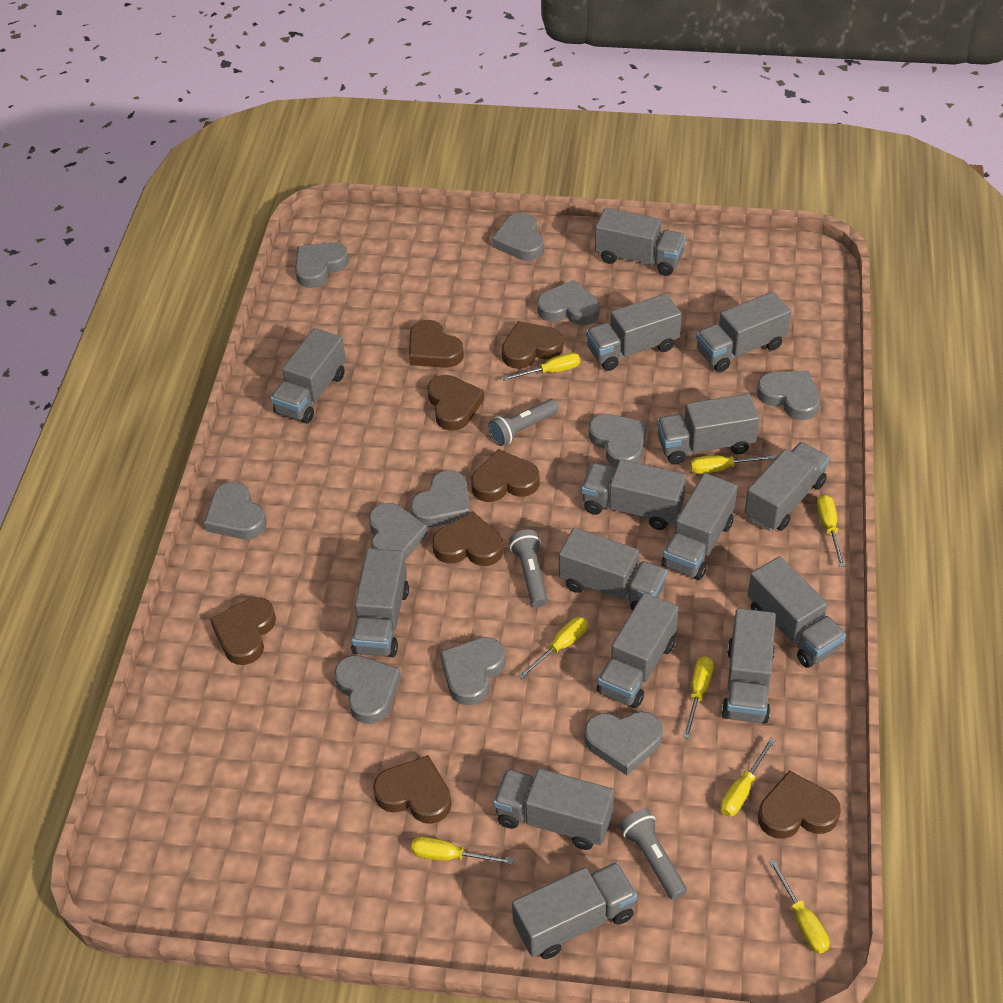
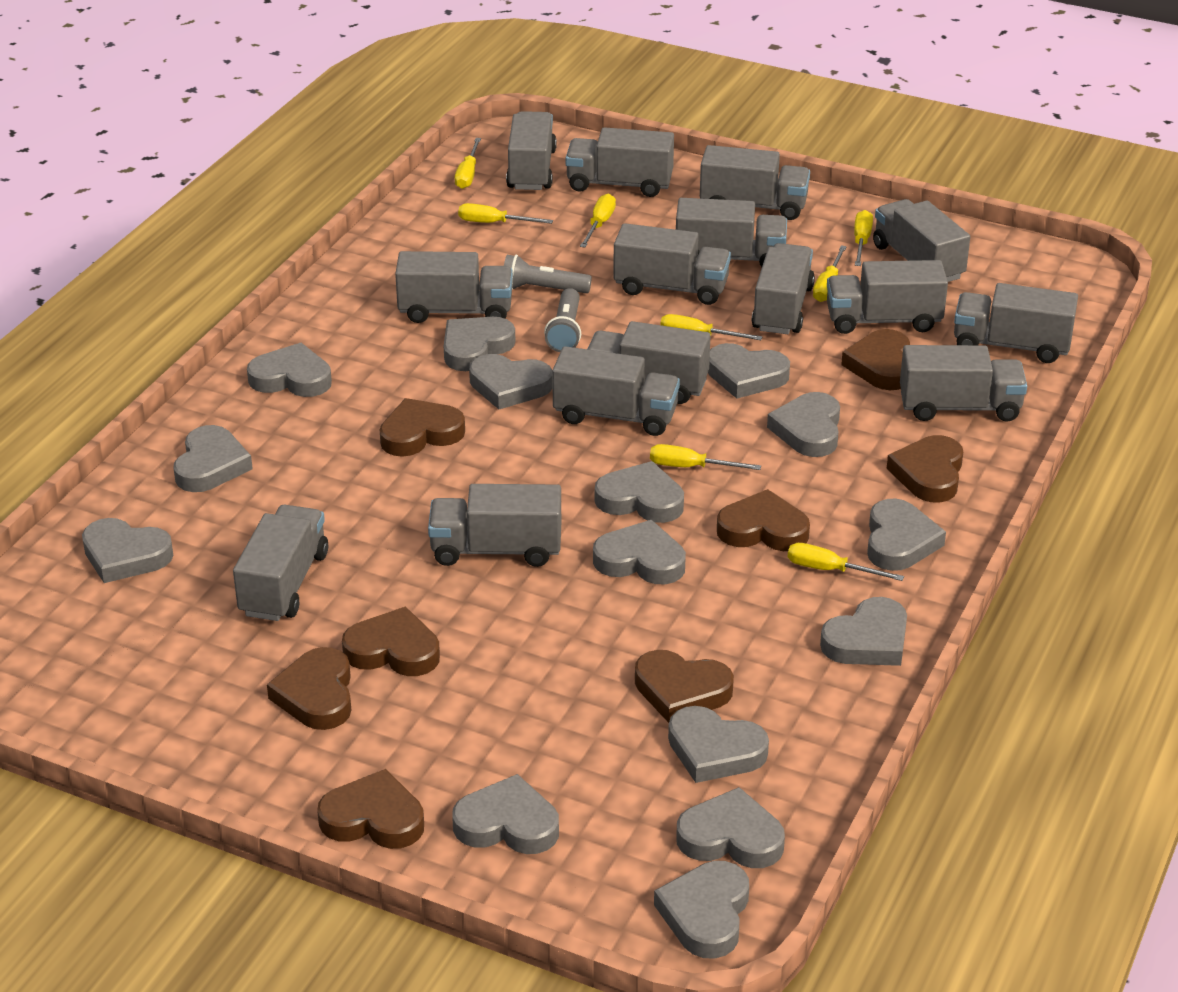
grey flashlight: [488,399,559,446] [509,530,548,607] [620,809,687,900] = 3 -> [504,255,592,293] [544,288,581,352] = 2
grey heart: [204,482,267,539] [295,242,349,288] [334,655,401,724] [369,503,428,560] [411,470,470,527] [440,637,506,706] [492,213,544,261] [537,280,599,325] [584,712,663,775] [589,414,647,467] [757,370,820,420] = 11 -> [82,518,173,583] [174,425,253,492] [247,343,332,397] [444,317,515,371] [452,774,559,854] [469,354,553,409] [593,520,686,584] [595,461,684,523] [654,861,749,959] [668,706,769,783] [676,787,785,868] [708,343,790,399] [767,392,840,457] [820,597,907,666] [867,499,946,571] = 15

